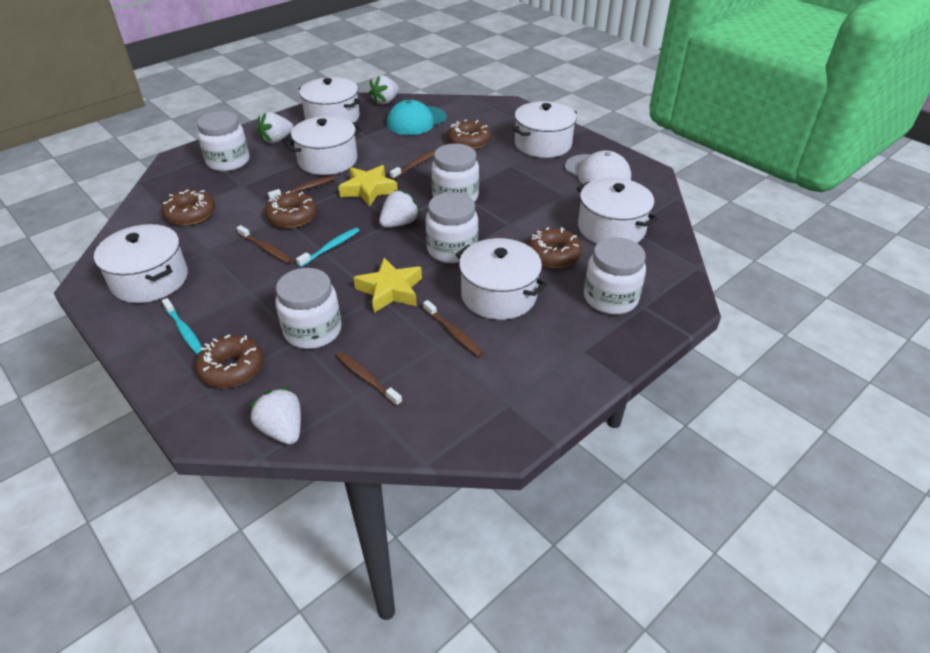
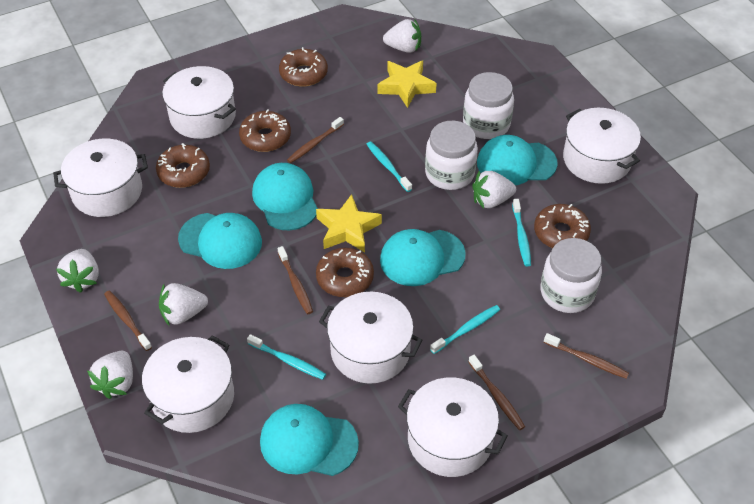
turquoise cap: [387,100,447,135] = 1 -> [178,213,262,269] [252,163,318,230] [260,404,359,476] [380,229,466,286] [477,135,558,185] = 5
turquoise toothbrush: [162,298,202,355] [296,228,360,267] = 2 -> [247,334,326,380] [367,141,412,192] [430,305,500,354] [512,199,531,266] = 4
white cap: [565,150,631,184] = 1 -> none = 0
white jar: [197,111,250,172] [275,268,342,349] [426,192,478,263] [431,144,479,202] [584,237,646,314] = 5 -> [425,121,478,190] [463,72,514,139] [540,238,602,313] = 3
white strawberry: [249,387,301,445] [258,112,293,144] [369,75,399,105] [379,189,420,228] = 4 -> [56,249,99,293] [87,351,133,399] [159,283,208,325] [383,19,421,53] [472,171,516,208] = 5

